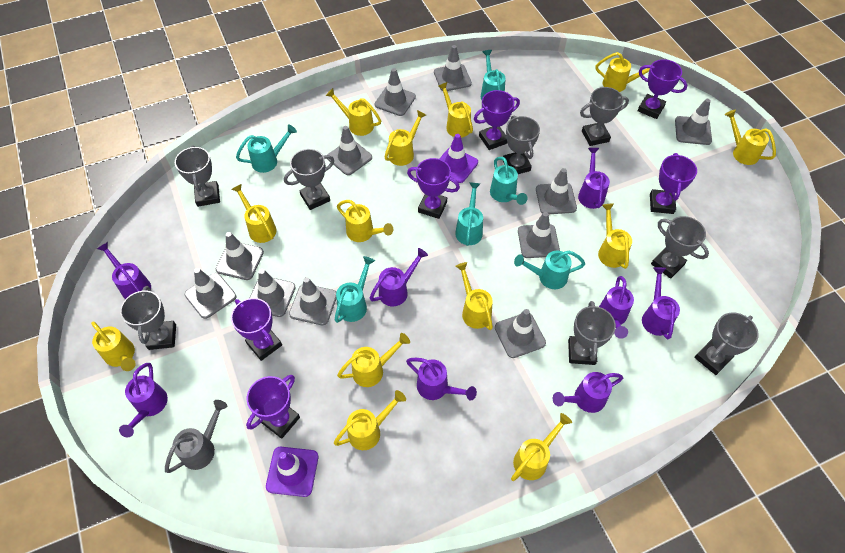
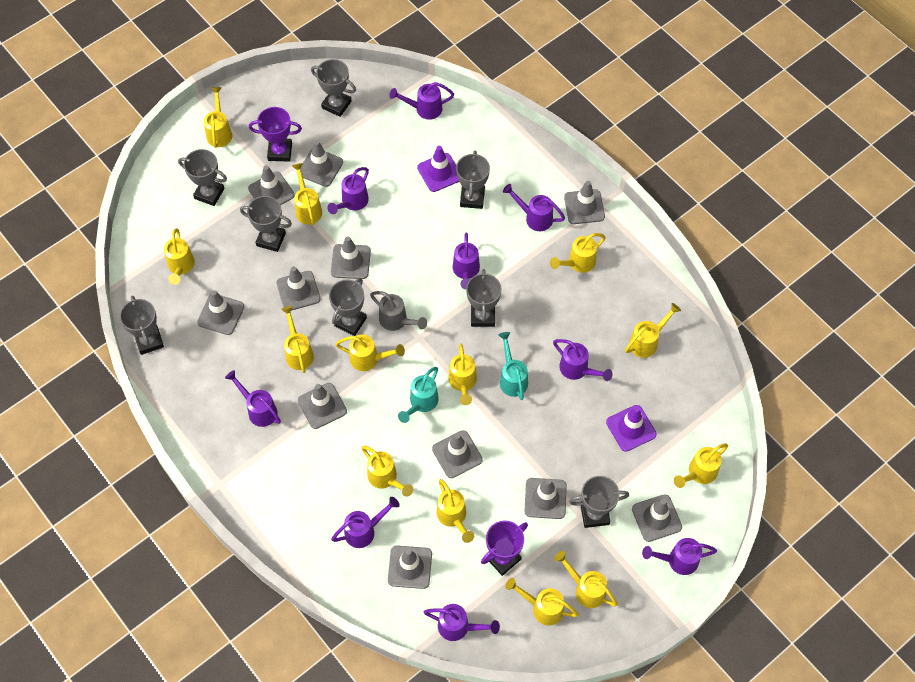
purple trophy: [231,298,282,361] [246,375,300,439] [407,158,460,219] [474,90,520,150] [638,59,687,119] [650,153,697,214] = 6 -> [249,107,302,162] [481,521,528,576] = 2
purple watering can: [97,242,151,299] [119,363,168,437] [370,248,428,307] [406,358,477,400] [553,372,623,413] [578,148,610,209] [599,276,634,339] [642,267,680,339] = 8 -> [225,370,281,427] [327,167,369,214] [331,497,399,548] [389,82,454,120] [424,604,500,641] [453,233,480,289] [503,184,565,231] [553,339,613,381] [642,538,717,575] = 9
turquoise watering can: [236,124,297,173] [335,256,375,323] [455,182,483,246] [481,50,506,100] [490,157,527,205] [514,251,585,289] = 6 -> [398,367,439,423] [498,332,528,400] = 2

